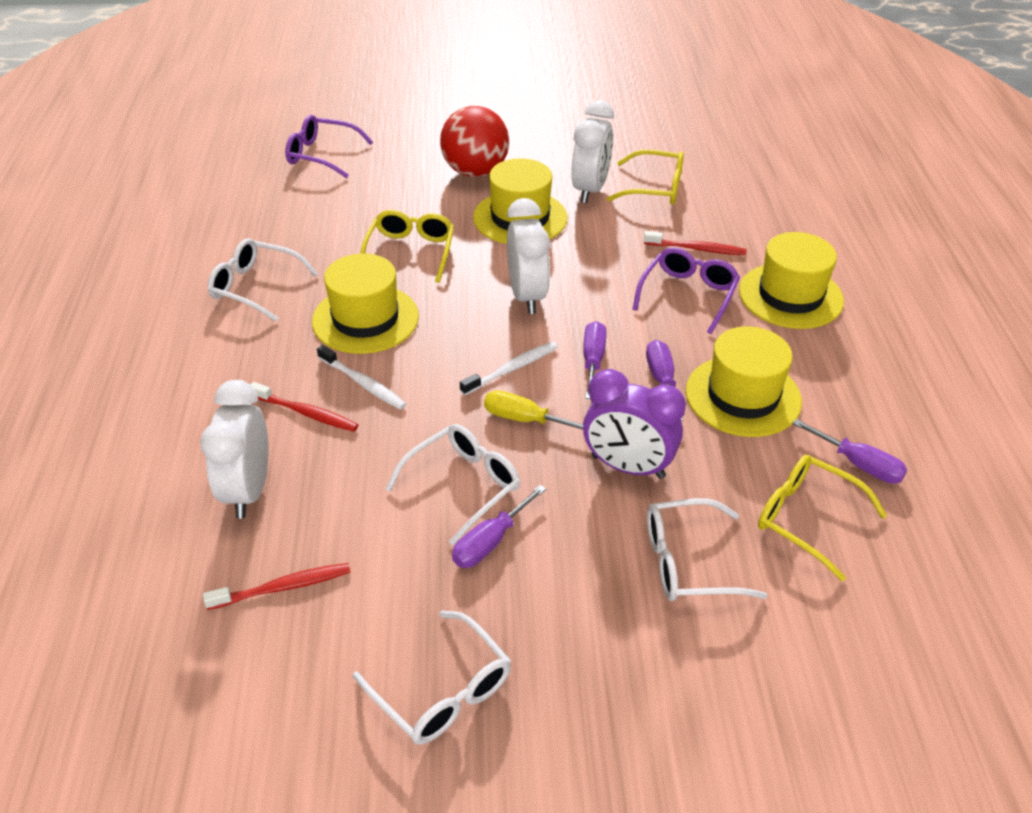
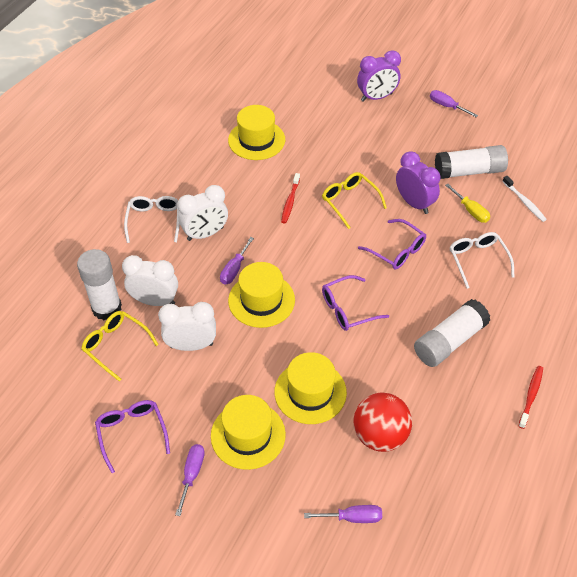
purple clock: [583,369,686,479] = 1 -> [357,50,401,102] [396,151,440,214] = 2
purple glasses: [285,115,373,178] [632,247,740,334] = 2 -> [95,400,170,473] [322,275,389,331] [358,219,426,269] = 3
red toothbrush: [203,563,351,610] [251,382,358,432] [644,231,747,255] = 3 -> [281,173,300,224] [518,366,543,429] = 2
white glasses: [208,238,318,321] [353,611,511,745] [385,424,520,545] [647,498,768,601] = 4 -> [124,196,180,243] [450,232,515,289] = 2
white glue stick: none = 0 -> [77,249,122,320] [414,299,490,367] [435,145,508,179] = 3
white toothbrush: [317,345,406,410] [460,342,558,395] = 2 -> [502,176,547,222] = 1
yellow glasses: [360,210,454,283] [606,150,684,205] [758,455,887,582] = 3 -> [81,311,159,381] [322,172,387,229] = 2

